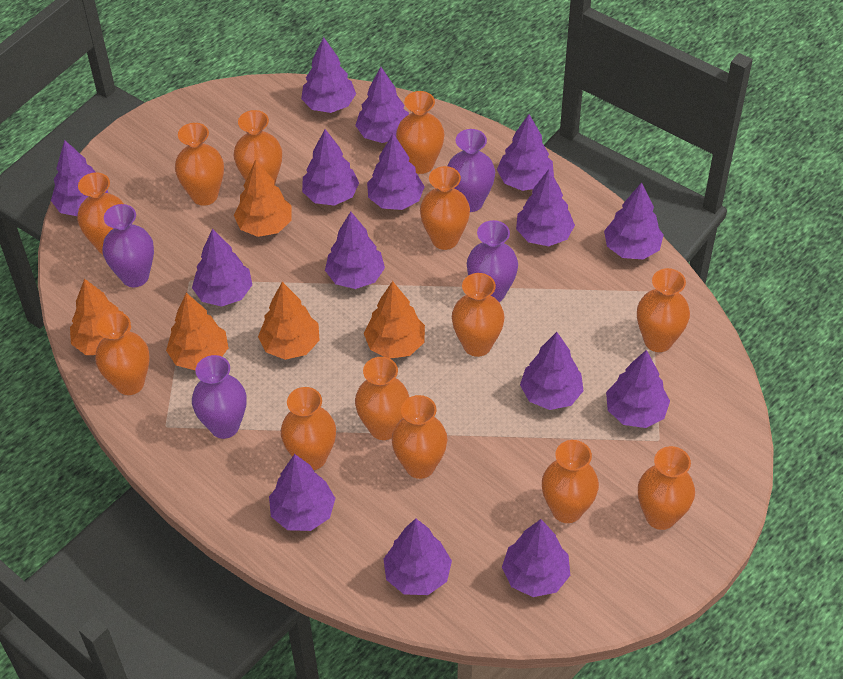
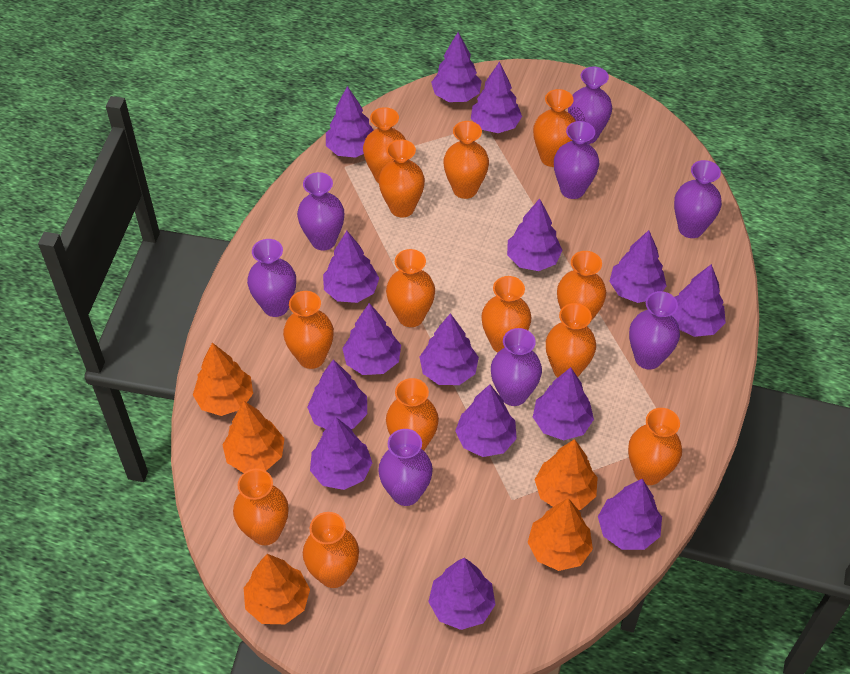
purple vase: [102,204,154,287] [192,355,246,439] [448,129,495,212] [467,220,518,302] = 4 -> [247,239,296,317] [297,172,344,251] [378,429,433,506] [491,328,542,406] [554,121,599,199] [568,67,612,144] [629,291,680,369] [674,160,722,238] = 8

